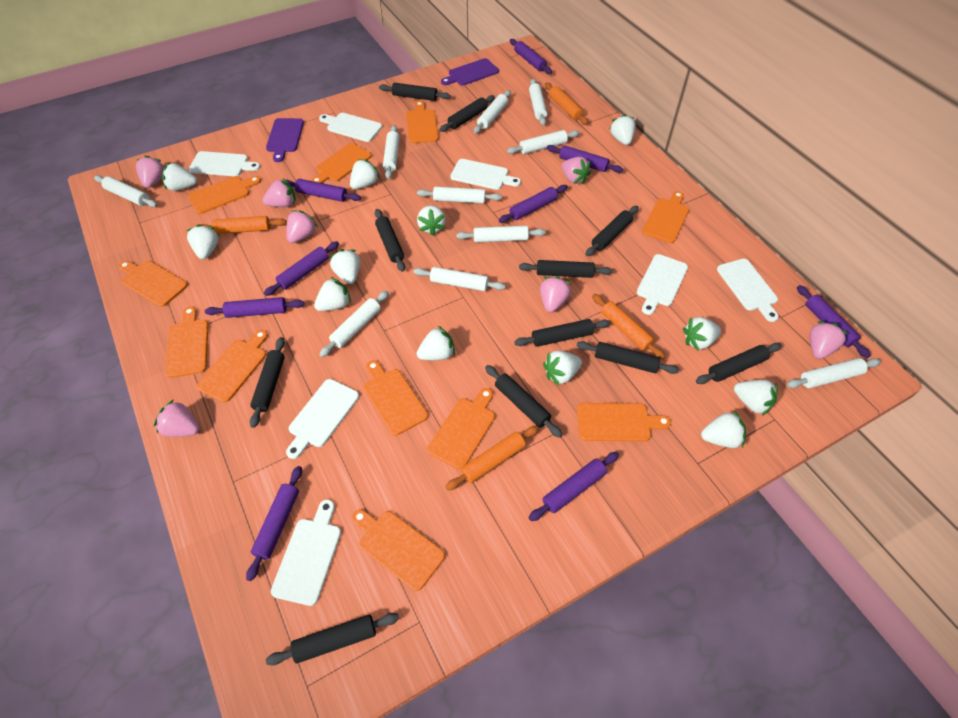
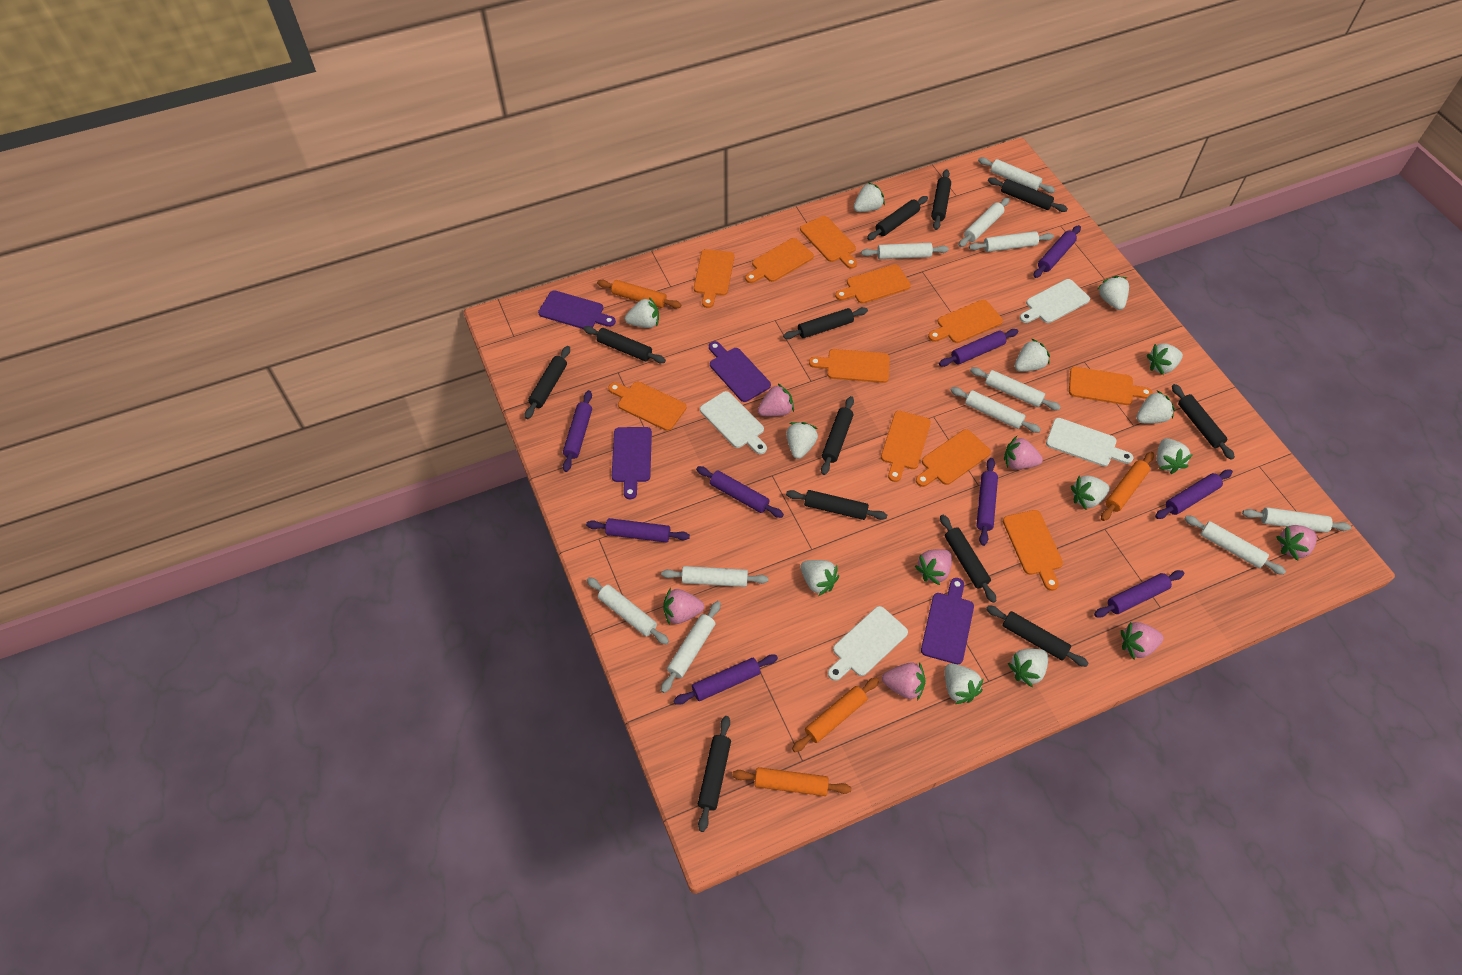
black rolling pin: [250,337,285,428] [266,613,399,666] [375,209,405,272] [379,83,451,101] [440,95,495,132] [485,365,563,438] [514,319,610,347] [519,260,613,278] [577,341,679,374] [586,206,638,256] [696,343,782,384] = 11 -> [525,346,570,419] [583,326,666,363] [698,716,731,832] [783,307,868,339] [786,490,887,520] [821,396,854,475] [867,196,928,240] [931,169,951,230] [940,515,996,603] [986,605,1089,667] [988,177,1068,212] [1172,384,1235,460] = 12
purple cutting board: [266,118,304,162] [441,58,499,85] = 2 -> [538,290,616,329] [612,427,652,499] [709,341,771,402] [921,578,974,664] = 4
white cutting board: [189,151,260,176] [271,500,341,606] [286,379,359,459] [319,113,382,142] [450,159,521,190] [637,254,688,315] [717,259,779,322] = 7 -> [700,391,767,454] [828,606,908,681] [1020,279,1090,323] [1046,418,1133,467] = 4
white rolling pin: [94,175,158,207] [319,290,389,357] [383,125,400,179] [413,267,506,291] [417,187,502,203] [456,226,546,242] [474,90,511,134] [507,130,580,154] [529,79,547,126] [786,358,881,388] = 10 -> [587,577,669,645] [661,566,768,587] [661,601,721,693] [861,243,949,259] [950,387,1041,433] [959,198,1010,247] [969,231,1054,252] [970,367,1061,410] [978,157,1055,193] [1184,515,1286,575] [1242,507,1351,533] = 11

